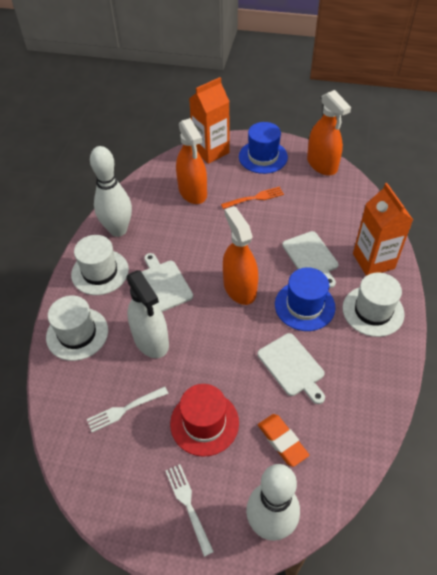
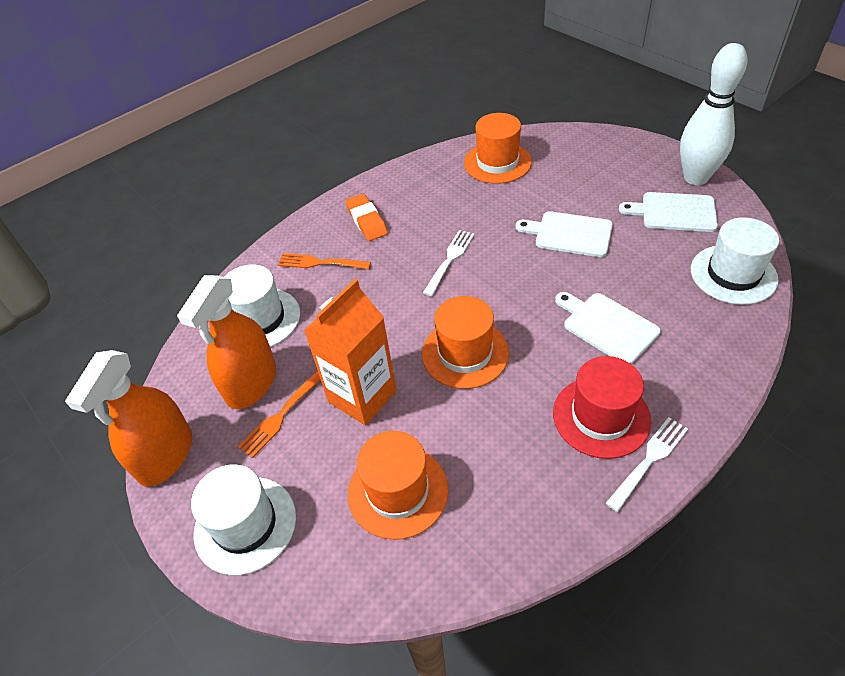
blue hat: [239,122,288,174] [275,268,336,331] = 2 -> none = 0
orange carton: [189,77,230,164] [353,183,413,276] = 2 -> [304,279,397,425] = 1
orange fork: [221,186,284,209] = 1 -> [238,370,321,458] [278,253,371,269] = 2
orange hat: none = 0 -> [348,431,448,540] [422,296,509,389] [464,113,532,184] = 3
orange spray bottle: [176,118,207,204] [223,206,258,305] [307,90,351,176] = 3 -> [65,350,192,487] [177,275,276,409] = 2
white bowling pin: [90,146,132,237] [246,464,300,541] = 2 -> [680,43,747,185] = 1
white spray bottle: [126,270,169,358] = 1 -> none = 0

